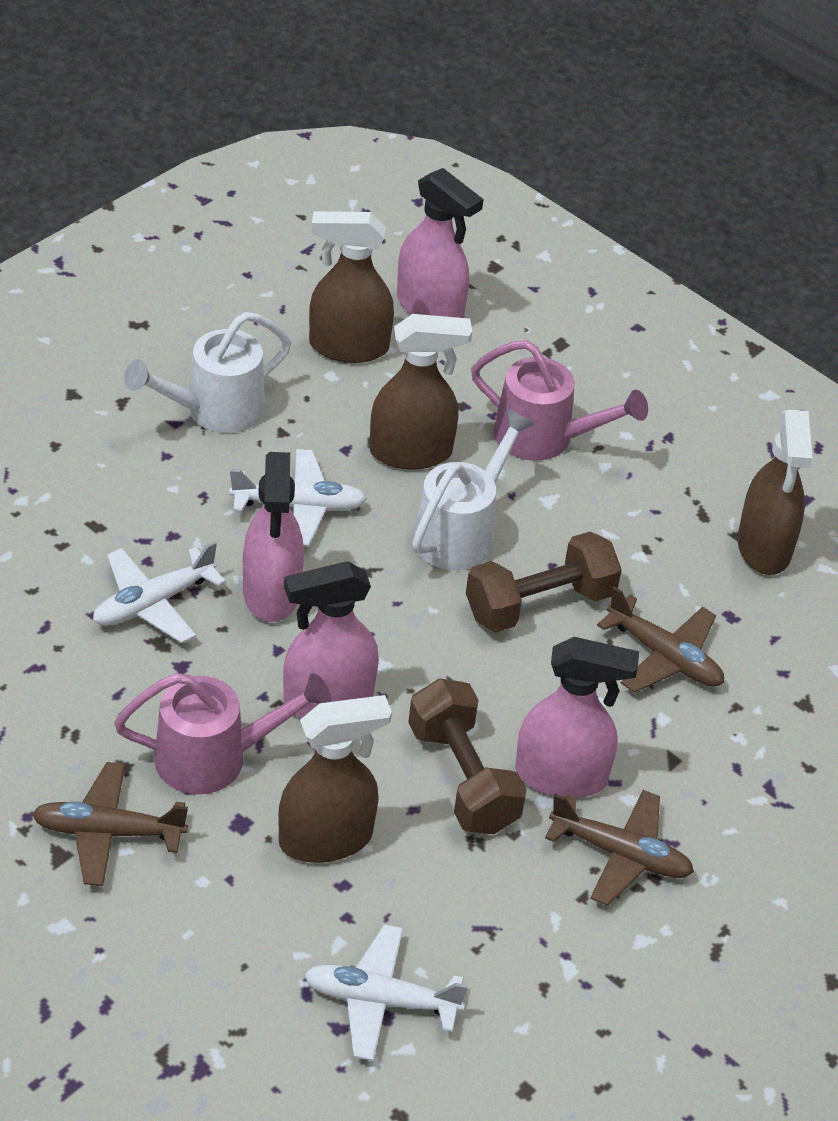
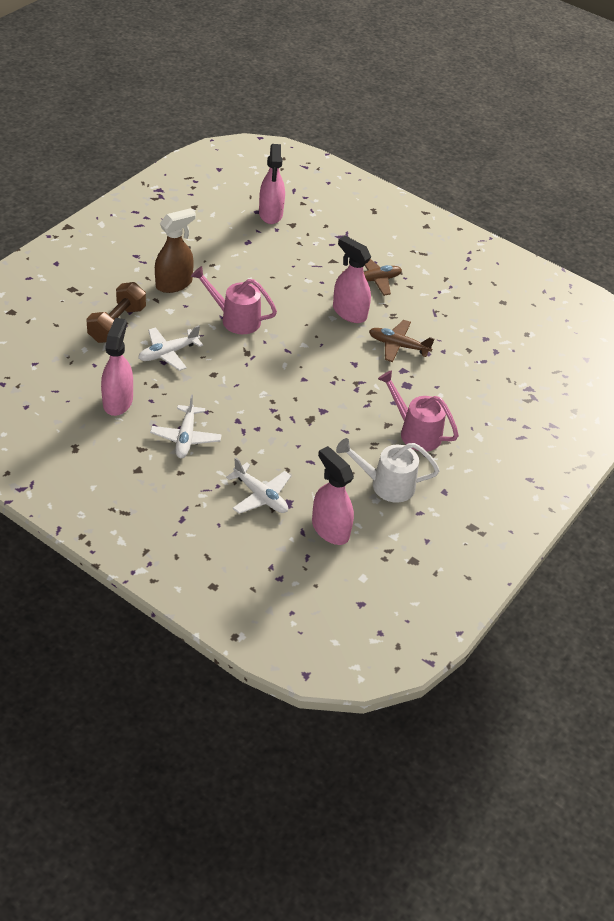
brown dumbbell: [408,678,527,834] [466,531,622,632] = 2 -> [86,282,146,343] = 1
brown plane: [32,762,188,886] [545,790,694,906] [597,586,724,693] = 3 -> [342,259,402,296] [369,320,434,362] = 2
brown spray bottle: [278,695,392,863] [309,211,394,363] [370,314,472,470] [738,410,812,575] = 4 -> [155,208,196,293] = 1
white watering can: [124,312,291,433] [412,409,535,571] = 2 -> [336,438,440,503] = 1

